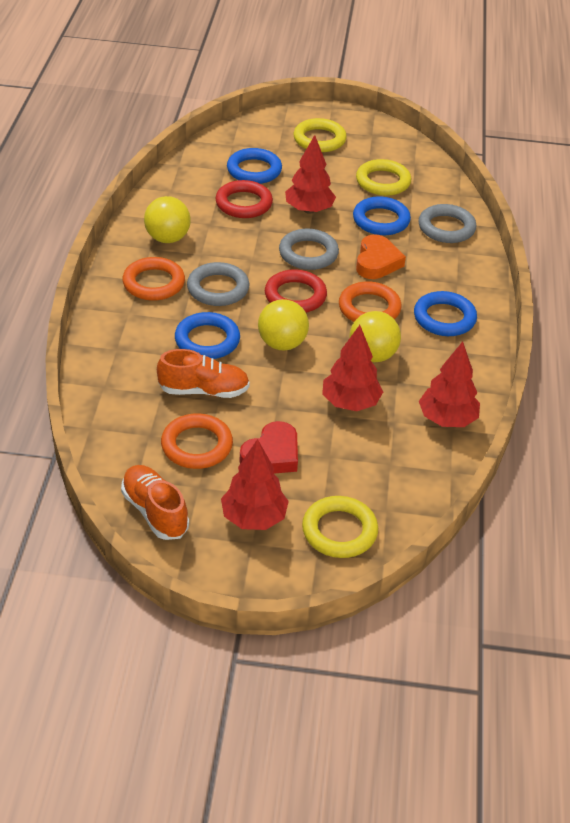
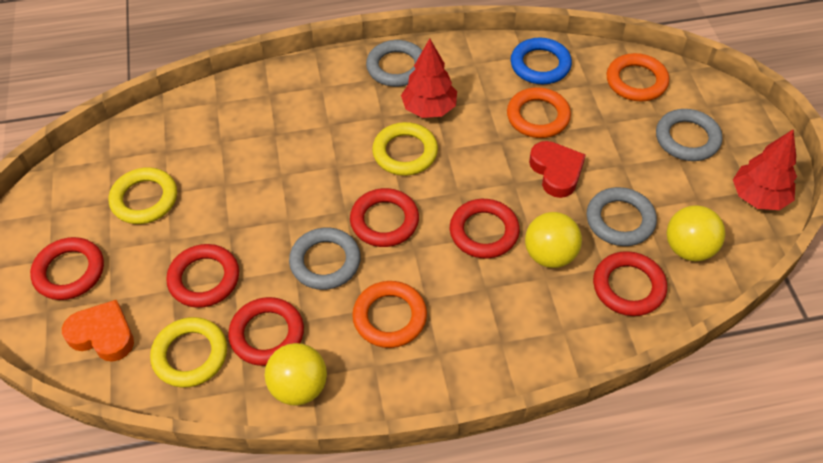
blue ring: [175,312,240,359] [227,148,282,184] [353,196,411,235] [414,291,477,336] = 4 -> [511,37,572,84] = 1
grey ring: [187,262,250,306] [279,229,339,270] [419,204,476,243] = 3 -> [289,228,361,290] [366,40,423,87] [586,187,657,246] [656,109,722,161] = 4
orange shoe: [121,465,189,540] [157,349,250,398] = 2 -> none = 0
red ring: [215,180,273,218] [265,269,327,313] = 2 -> [30,237,104,300] [166,244,239,308] [228,297,304,366] [350,188,419,247] [450,199,520,258] [593,251,667,316] = 6
red tree: [221,439,289,530] [285,135,336,214] [322,325,383,411] [419,342,480,427] = 4 -> [401,38,457,118] [733,129,797,210] = 2

